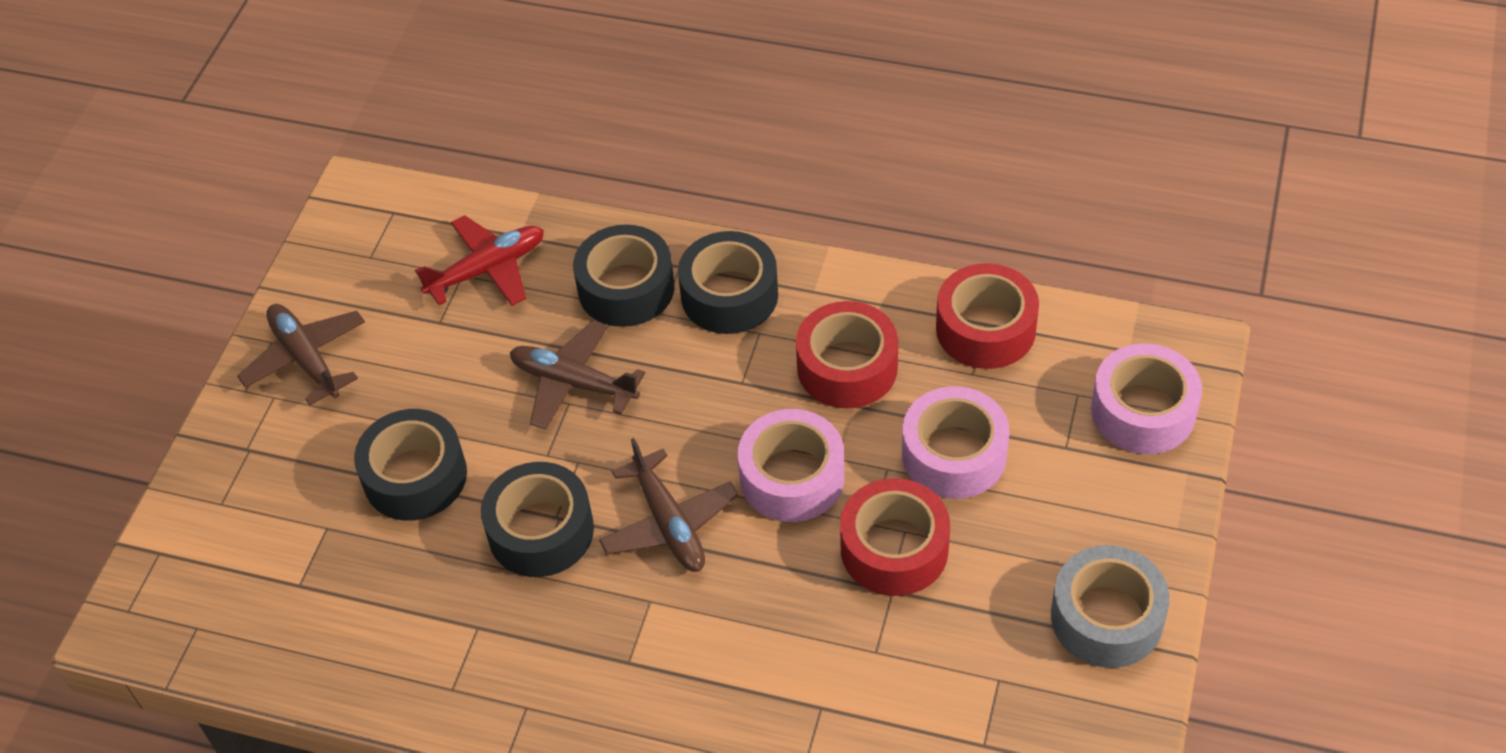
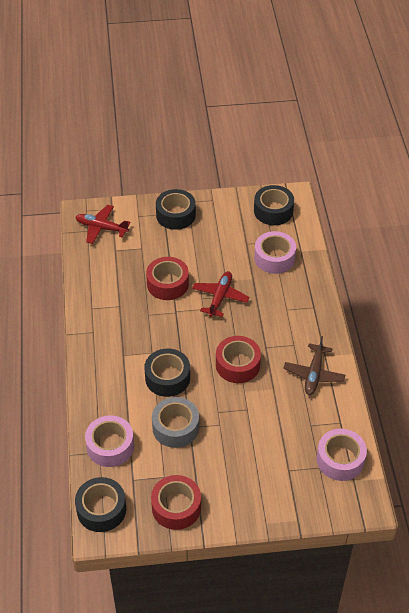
brown plane: [237,304,365,406] [510,321,645,429] [599,438,739,572] = 3 -> [284,336,345,395] = 1
red plane: [415,215,544,306] = 1 -> [76,205,131,244] [192,271,249,317] = 2

